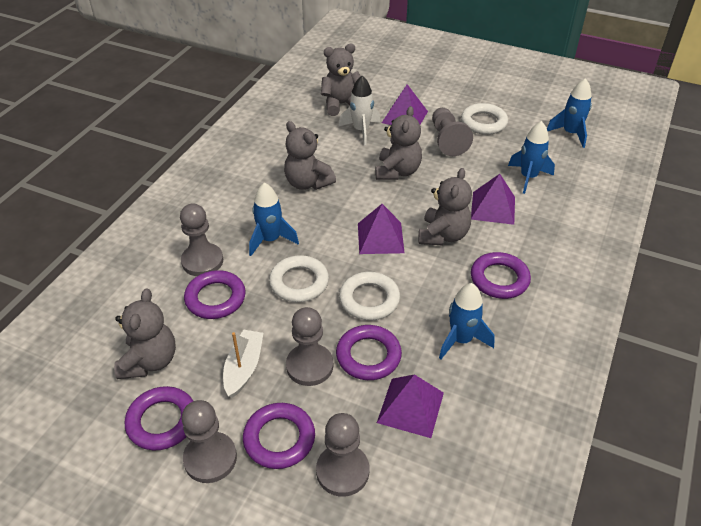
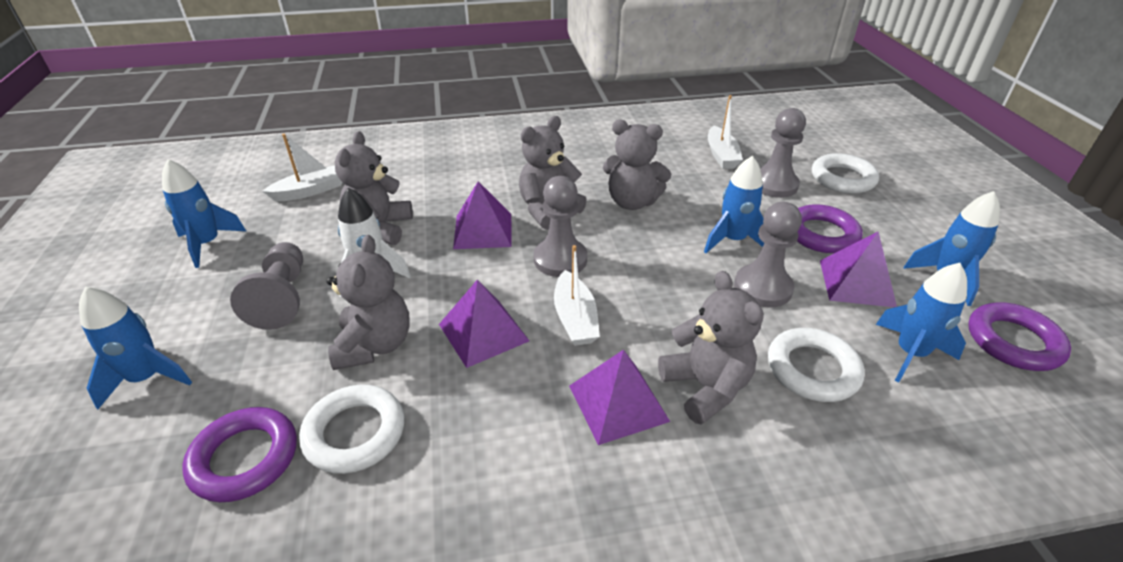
blue rocket: [249,183,299,256] [439,283,495,359] [508,121,555,194] [547,78,592,148] = 4 -> [79,287,192,409] [162,159,246,268] [704,156,764,253] [876,263,967,382] [904,191,1000,306] = 5
grey pawn: [180,204,223,276] [182,400,237,483] [286,307,333,386] [316,413,369,497] [432,108,473,156] = 5 -> [230,242,303,330] [533,176,587,277] [734,202,802,307] [760,108,806,198] = 4
purple ring: [125,386,193,450] [184,270,246,319] [243,403,315,469] [336,325,402,380] [471,252,531,299] = 5 -> [182,407,297,502] [797,204,862,253] [968,302,1071,371] = 3
white boat: [223,329,263,398] = 1 -> [262,133,342,201] [554,245,600,346] [708,95,743,169] = 3

